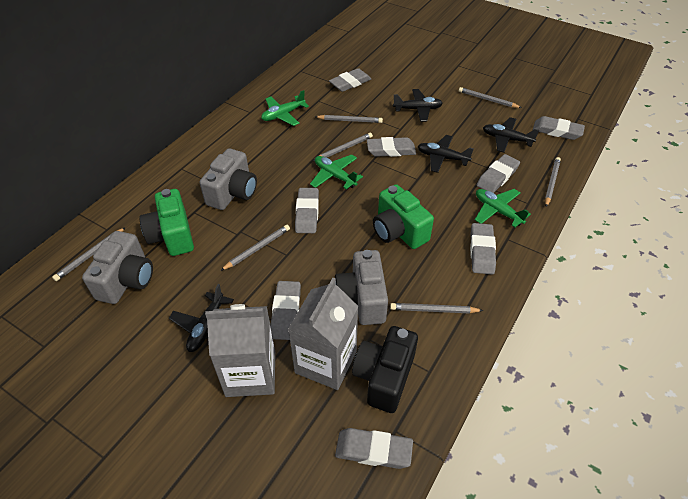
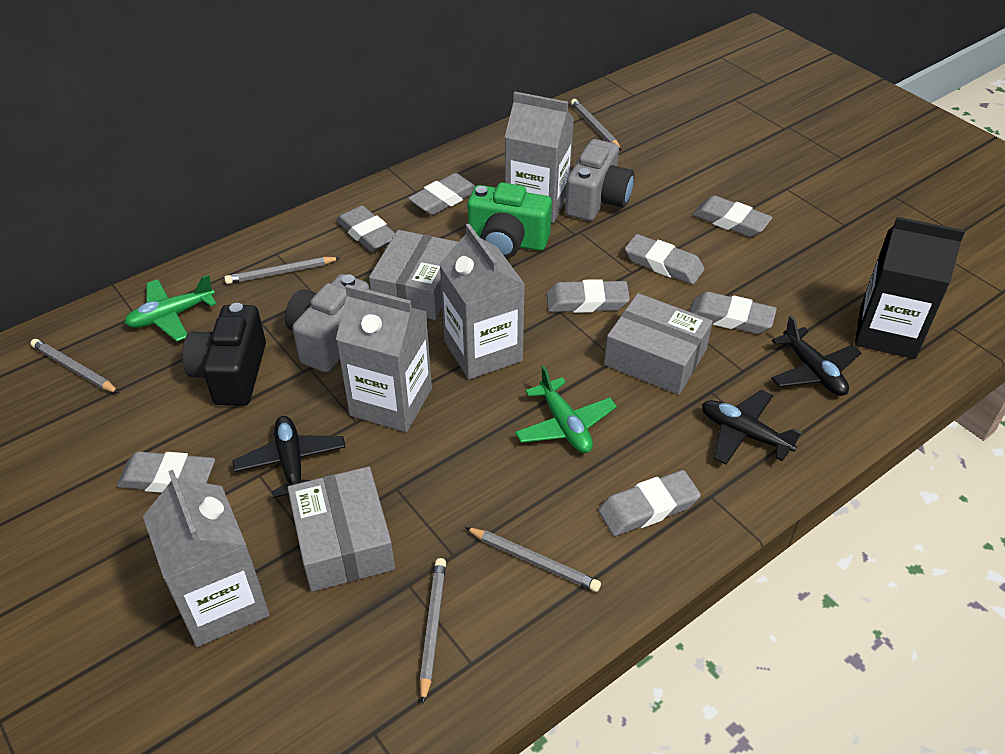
black carton: none = 0 -> [855,217,965,359] = 1
black plane: [169,284,234,352] [393,89,443,122] [418,135,474,173] [483,117,539,152] = 4 -> [232,416,346,498] [702,390,802,464] [771,315,861,396] = 3
green camera: [139,189,194,256] [373,184,434,249] = 2 -> [468,182,552,259] = 1
green plane: [261,90,309,126] [310,155,363,189] [475,189,531,228] = 3 -> [125,275,216,342] [515,366,617,453] = 2
grey box: none = 0 -> [288,466,395,592] [369,230,458,320] [604,293,713,395] = 3
grey camera: [82,231,153,304] [199,148,257,210] [335,250,388,325] = 3 -> [285,274,370,372] [565,139,635,221] = 2
grey carton: [205,304,275,397] [288,278,358,390] = 2 -> [143,470,270,647] [336,284,432,432] [439,224,525,380] [505,92,574,223] = 4
grey pencil: [52,227,126,281] [220,225,290,271] [313,133,373,161] [315,115,383,123] [390,303,483,314] [459,87,522,108] [545,157,561,207] = 7 -> [31,339,119,393] [224,257,340,284] [420,558,446,704] [465,527,601,592] [571,99,622,151] = 5

